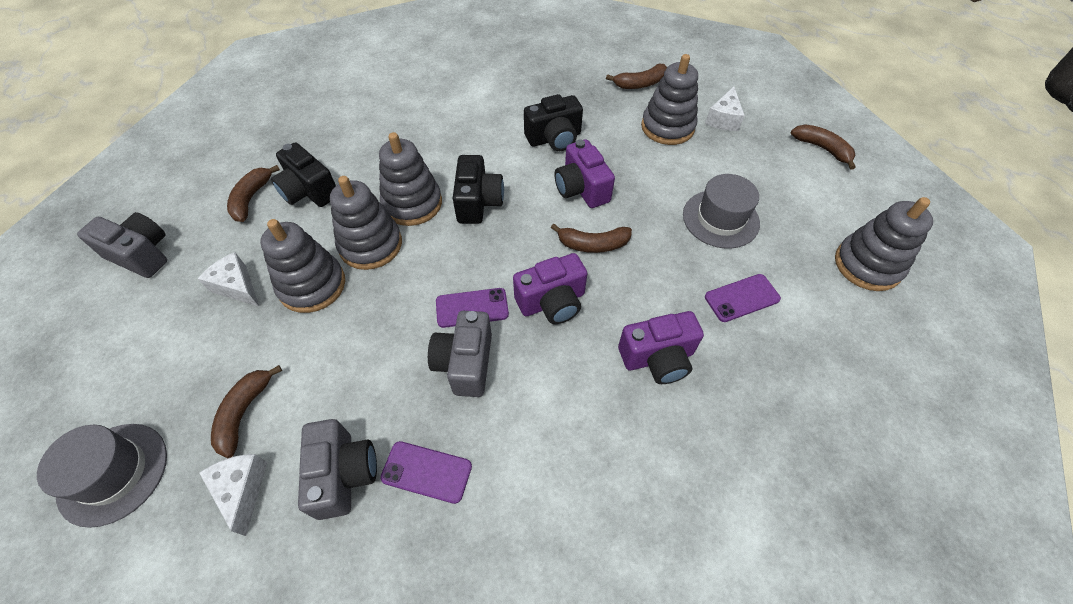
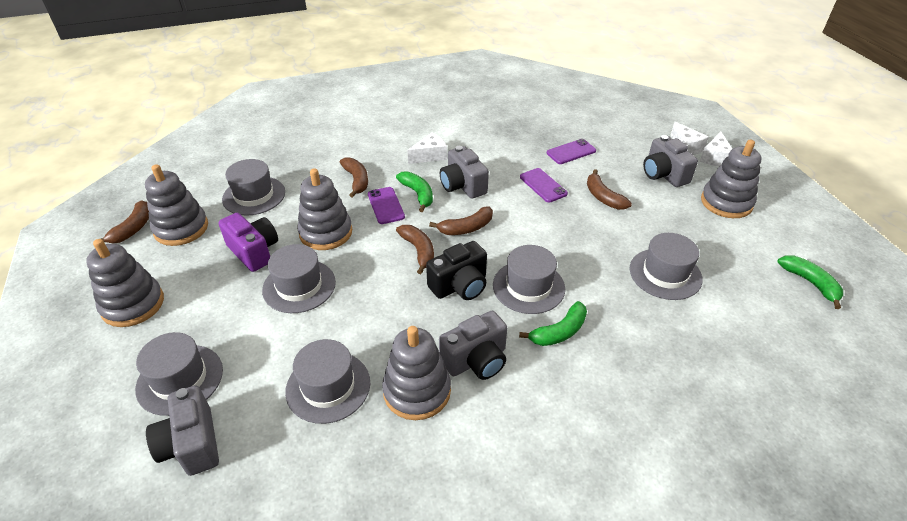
black camera: [271,143,336,207] [453,155,504,224] [524,94,583,151] = 3 -> [426,241,487,300] = 1
green banana: none = 0 -> [396,171,433,212] [519,301,587,346] [778,255,843,309] = 3
grey camera: [77,212,167,278] [298,419,377,520] [428,311,492,397] = 3 -> [146,385,219,476] [439,311,507,380] [440,146,489,199] [643,135,698,187] = 4
grey hat: [37,424,167,528] [683,174,760,249] = 2 -> [135,332,223,416] [222,159,285,216] [262,244,336,313] [285,339,370,424] [493,245,565,314] [630,233,703,300] = 6
purple camera: [513,253,587,324] [554,139,615,208] [618,311,704,384] = 3 -> [219,213,278,272] = 1

